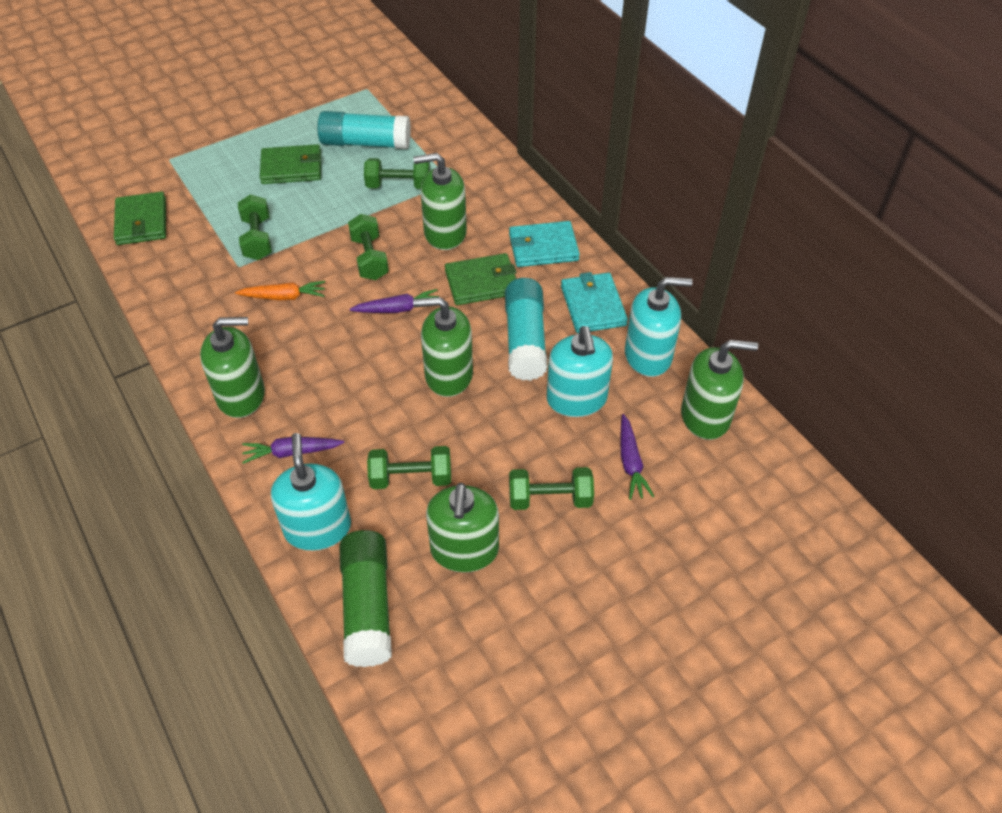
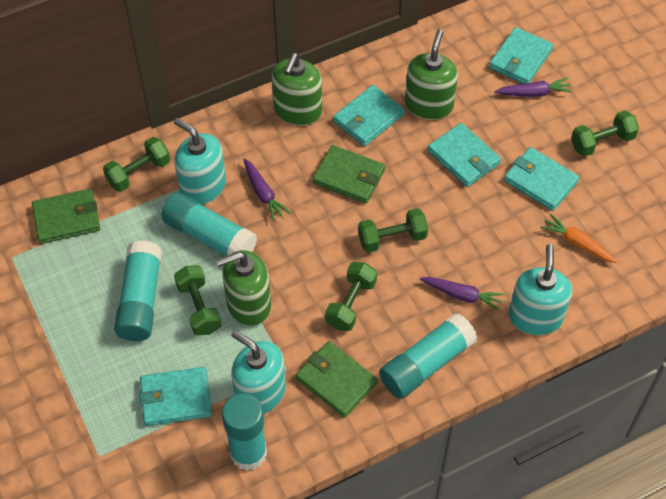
green glue stick: [339,530,392,667] = 1 -> none = 0
green soap dispenser: [200,317,265,418] [413,153,467,250] [413,297,473,397] [426,483,499,573] [681,340,758,440] = 5 -> [216,250,271,326] [272,53,322,126] [405,29,458,120] = 3
turquoise glue stick: [317,111,411,149] [505,278,548,381] = 2 -> [114,240,162,341] [161,192,257,256] [222,393,267,471] [379,313,477,399] = 4
turquoise wallet: [509,221,580,267] [561,272,628,333] = 2 -> [139,367,212,426] [333,85,405,146] [428,123,501,187] [489,27,553,84] [504,147,579,211] = 5

